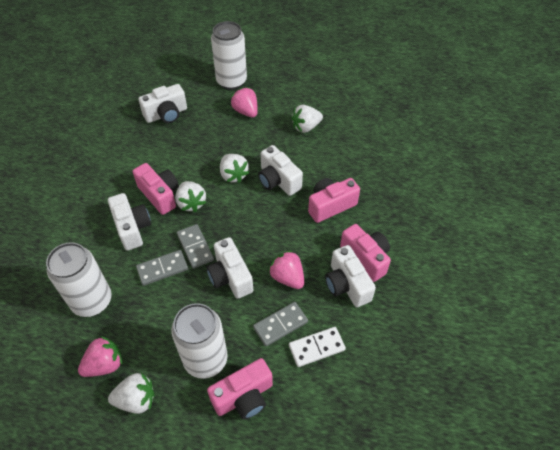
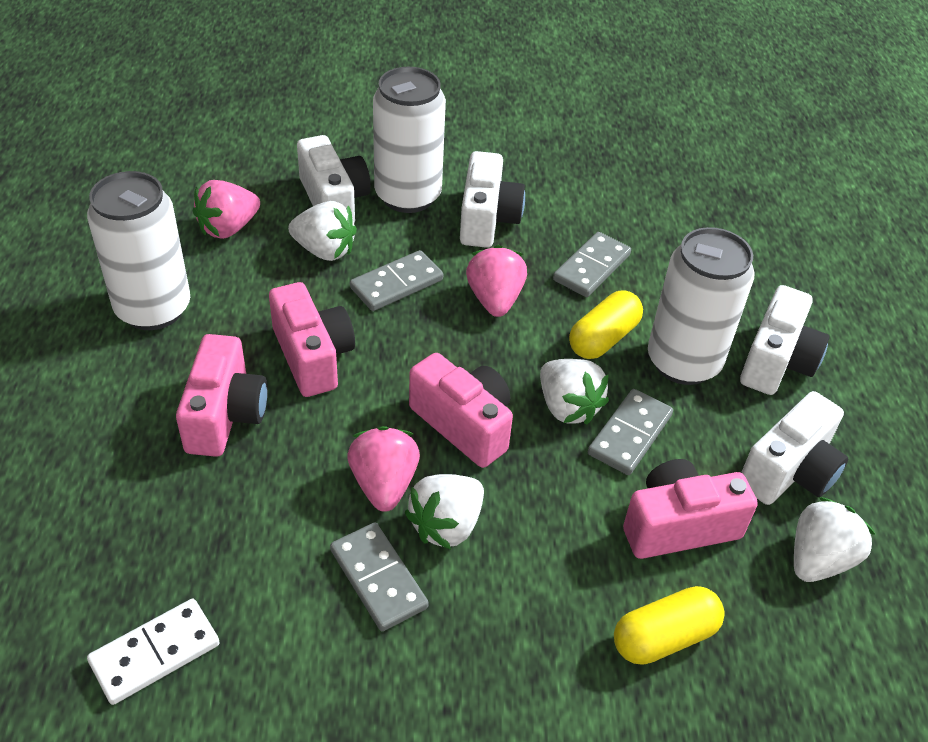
grey domino: [136,250,188,286] [177,224,214,269] [253,302,308,346] = 3 -> [330,523,429,631] [350,250,443,311] [553,232,631,297] [588,389,673,475] = 4
white camera: [108,193,151,251] [138,84,187,123] [207,237,253,299] [258,145,303,196] [325,245,376,307] = 5 -> [297,135,371,223] [460,151,525,248] [740,285,829,395] [741,391,849,505] = 4
yellow capsule: none = 0 -> [569,290,643,359] [614,586,725,665] = 2

